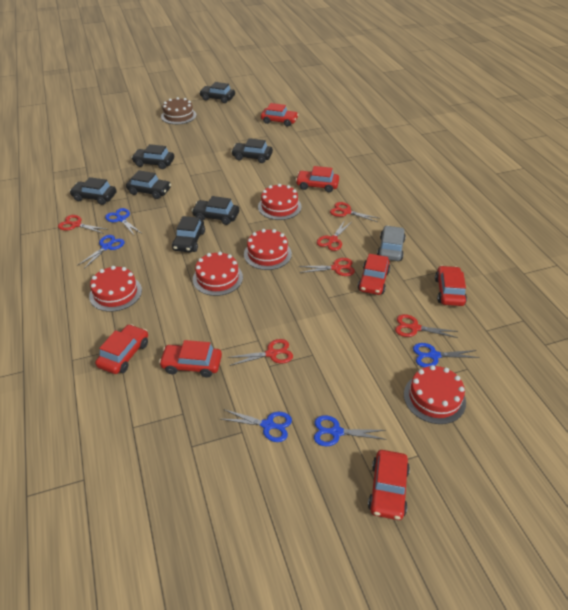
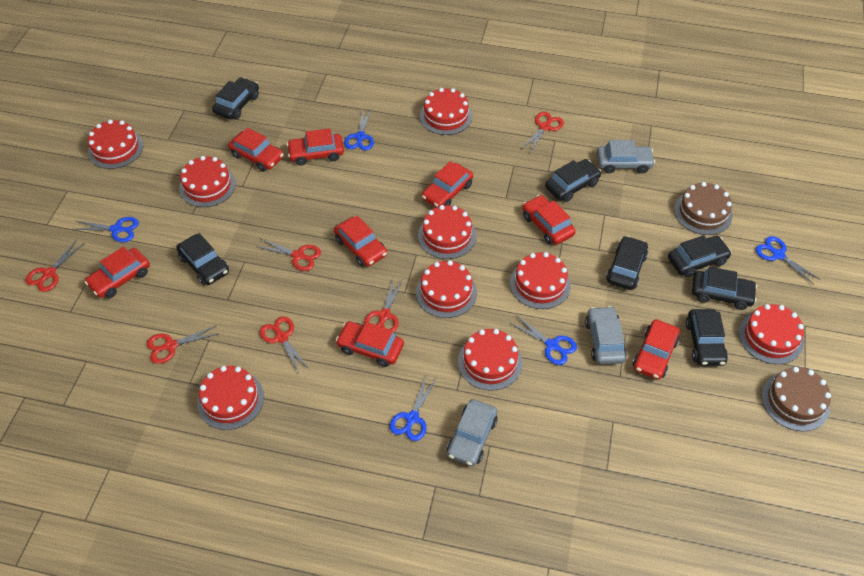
brown cake: [161,97,196,124] = 1 -> [674,182,732,235] [762,367,831,431] = 2
grey car: [377,226,406,261] = 1 -> [447,399,498,466] [585,306,627,365] [597,140,655,173] = 3
red cake: [89,266,142,312] [193,252,243,296] [244,229,292,270] [258,184,301,220] [404,365,466,424] = 5 -> [88,120,143,169] [179,156,236,207] [197,366,264,430] [416,260,477,318] [418,205,476,259] [420,88,472,135] [458,329,522,391] [510,252,571,309] [739,304,804,364] = 9
red car: [95,324,148,374] [159,340,222,378] [261,103,299,127] [296,166,339,192] [358,254,390,295] [368,450,410,520] [435,266,467,306] = 7 -> [85,247,150,298] [228,128,284,172] [287,128,344,165] [334,216,387,267] [336,321,404,367] [422,161,473,207] [522,195,576,245] [632,319,680,380] = 8

